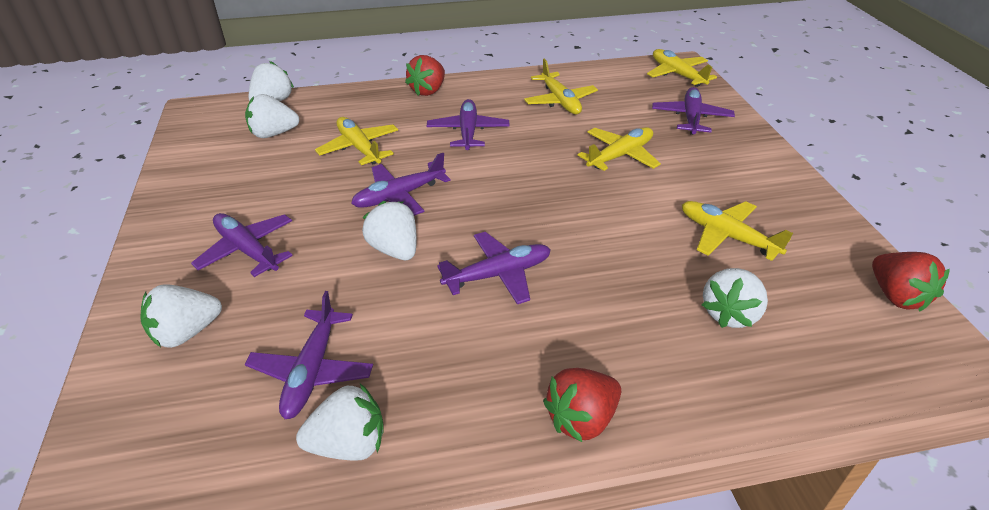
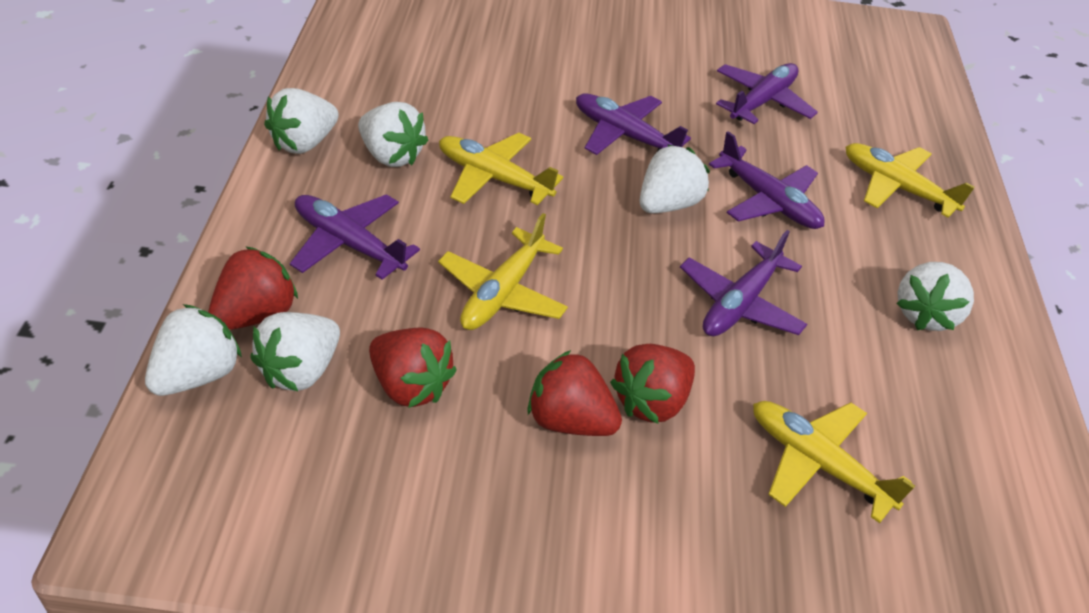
purple plane: [191,213,293,277] [245,291,373,419] [351,153,451,216] [427,99,510,150] [437,232,551,304] [652,87,735,135] = 6 -> [290,194,420,280] [576,93,691,155] [680,230,807,336] [709,131,825,229] [716,63,818,124] = 5
red strawberry: [405,55,445,96] [543,368,621,442] [872,252,950,312] = 3 -> [208,246,298,330] [369,327,457,408] [527,350,622,436] [610,344,695,424] = 4
yellow plane: [315,117,398,165] [524,59,598,114] [578,127,661,171] [647,49,717,87] [682,201,793,261] = 5 -> [438,213,568,330] [439,133,563,205] [753,401,915,523] [846,143,975,218] = 4

